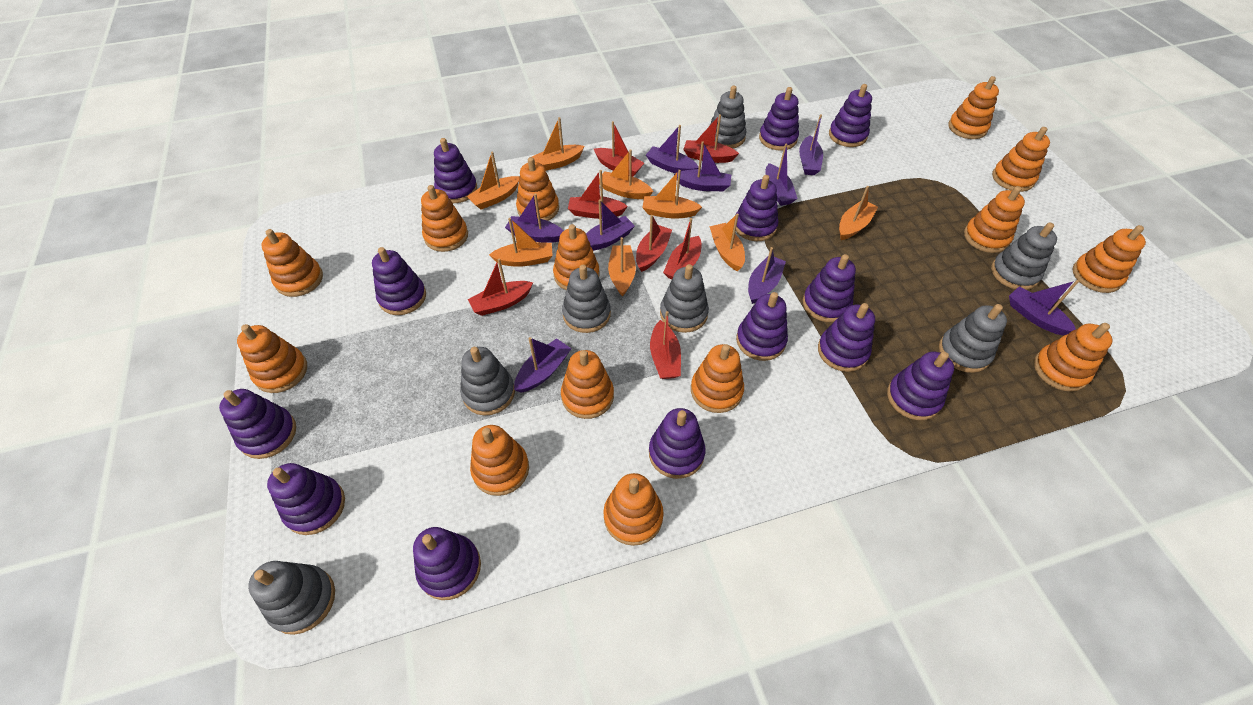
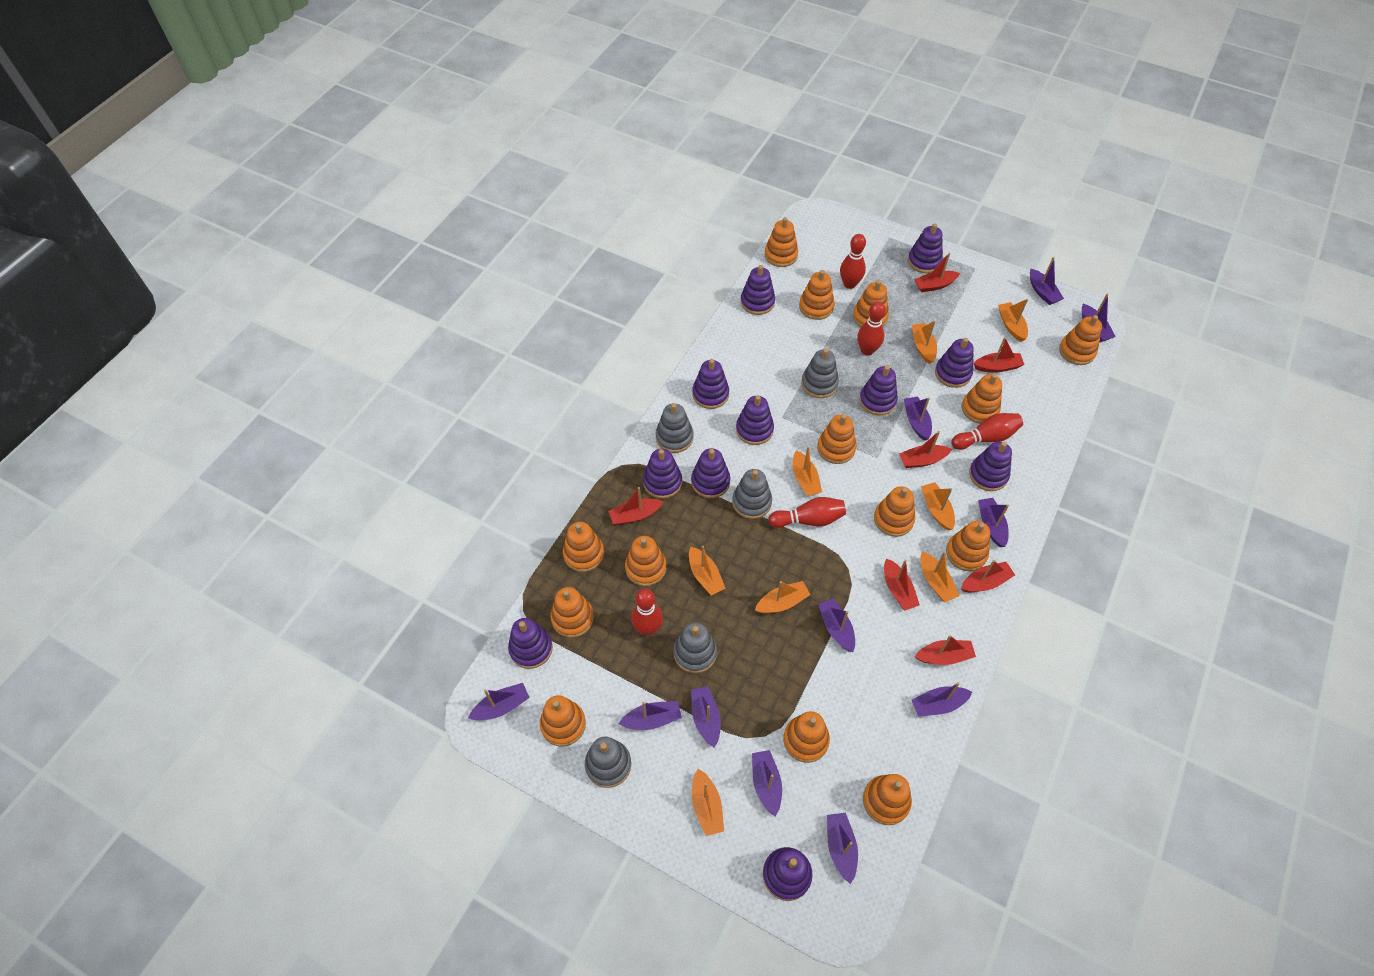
grey stacking toy: [248,561,335,635] [460,347,515,415] [562,265,611,333] [660,264,709,333] [709,86,747,148] [939,304,1007,373] [991,222,1057,290] = 7 -> [585,737,631,788] [656,403,694,453] [673,622,717,673] [732,469,772,519] [801,348,839,398] = 5
purple boat: [505,193,563,243] [514,337,571,393] [586,199,635,251] [646,125,699,173] [674,141,731,191] [748,247,786,304] [765,143,798,206] [799,114,823,175] [1009,280,1079,335] = 9 -> [468,683,530,720] [618,701,682,730] [691,686,721,748] [752,750,782,817] [818,598,855,652] [827,813,858,884] [904,396,932,441] [912,682,972,717] [978,498,1009,547] [1030,257,1064,305] [1082,294,1116,342] = 11
purple stacking toy: [219,389,296,459] [267,463,345,535] [372,247,426,315] [413,527,481,600] [434,138,477,203] [649,408,705,479] [736,175,778,241] [736,292,788,361] [759,87,799,150] [803,254,856,322] [818,303,875,372] [829,84,872,147] [887,352,954,420] = 13 -> [508,618,553,669] [643,449,682,499] [691,448,730,498] [692,359,729,409] [736,395,774,445] [741,265,775,315] [763,847,813,901] [859,365,898,415] [908,223,943,273] [935,338,974,388] [969,441,1012,491] = 11
red bowling pin: none = 0 -> [631,589,663,635] [768,497,846,528] [840,234,866,289] [857,301,886,355] [951,413,1023,450] = 5

